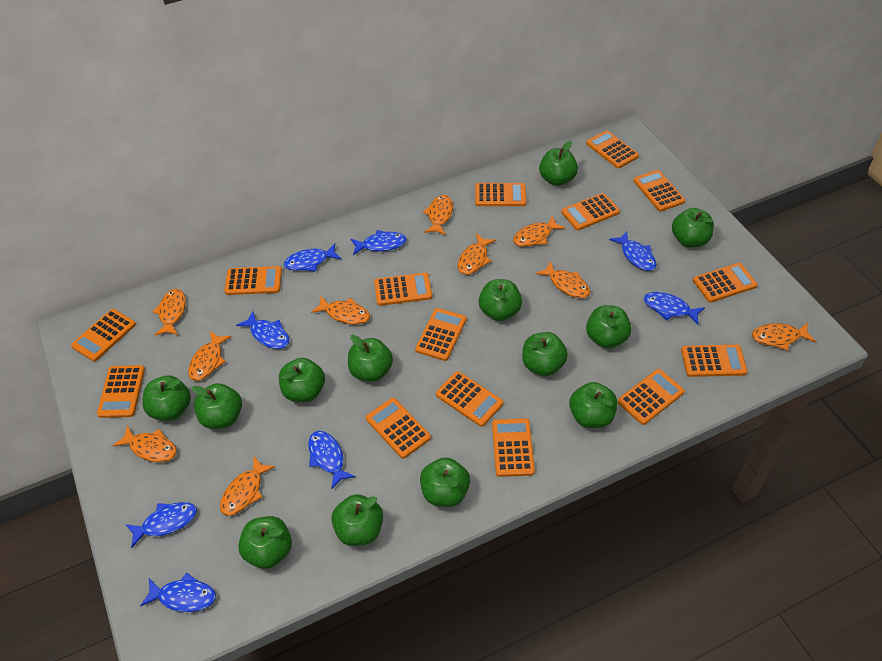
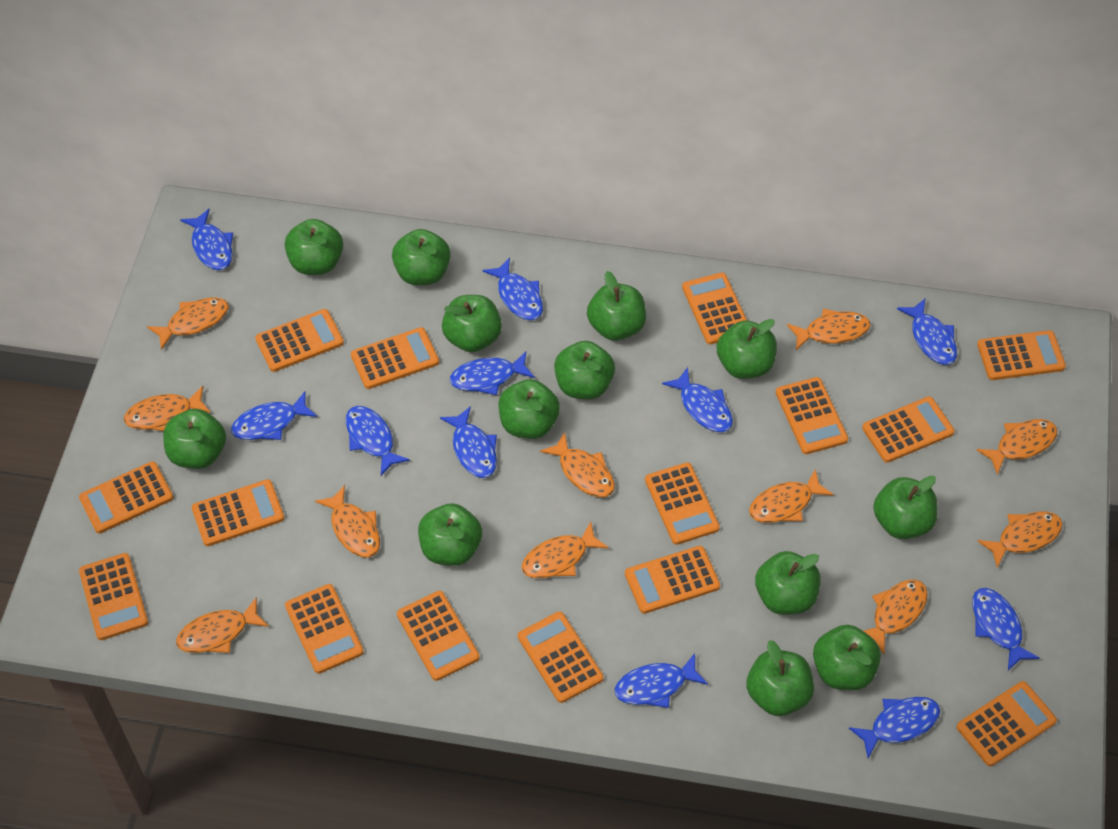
blue fish: [125,502,197,548] [140,573,216,612] [236,311,289,349] [284,244,341,272] [308,431,355,489] [351,230,407,255] [609,231,656,271] [644,292,705,325] = 8 -> [180,209,233,270] [231,391,317,440] [346,406,410,476] [440,406,497,478] [450,352,535,395] [483,258,543,320] [615,653,708,708] [662,367,733,432] [849,697,940,758] [897,299,957,365] [972,588,1040,671] = 11
orange fish: [113,425,177,462] [153,289,186,336] [188,331,232,381] [220,457,275,516] [311,296,370,325] [423,195,453,235] [458,233,496,275] [513,216,565,247] [536,262,590,298] [752,323,816,351] = 10 -> [124,386,211,431] [147,297,229,350] [176,597,269,653] [315,485,380,558] [522,522,609,578] [540,432,615,497] [749,469,834,523] [787,309,870,350] [864,580,928,654] [977,419,1057,475] [978,511,1063,568] = 11

